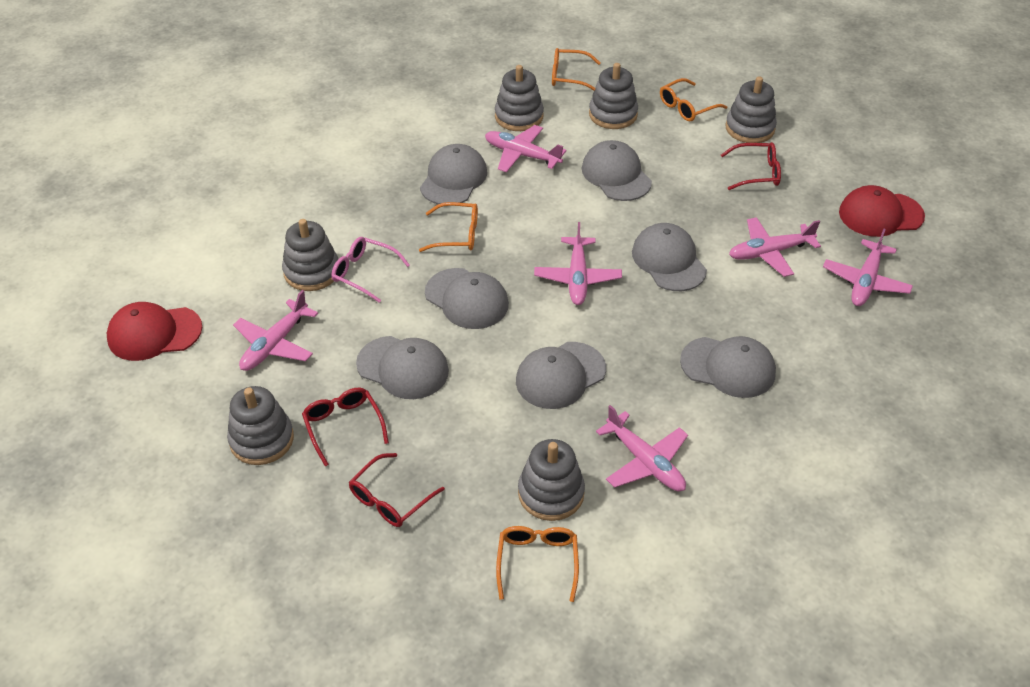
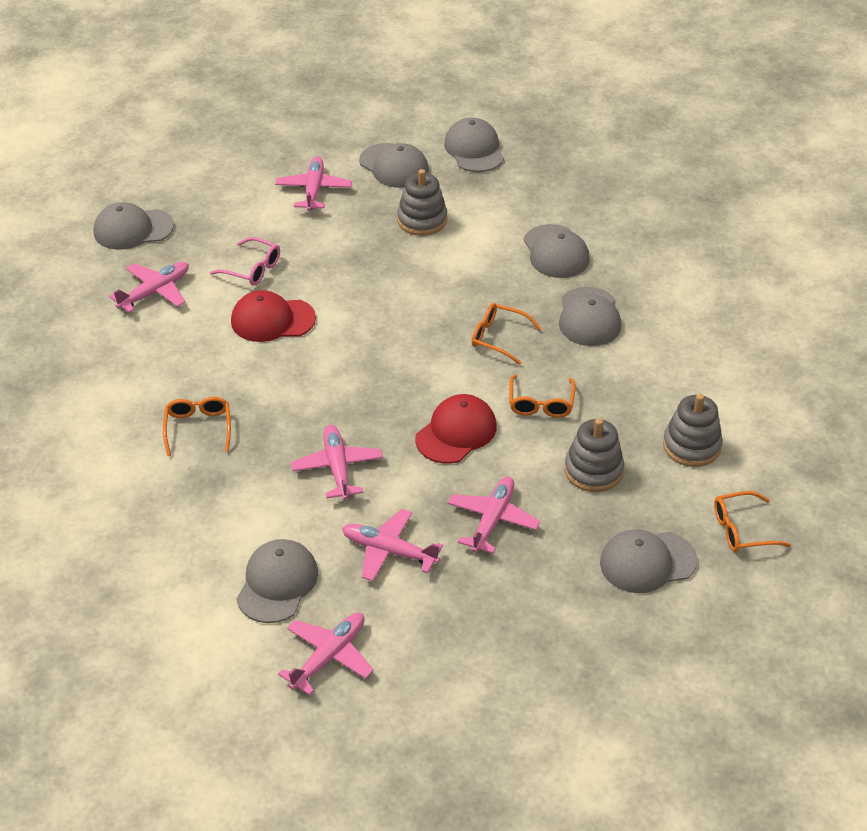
grey stacking toy: [227,386,294,465] [282,219,338,291] [495,65,544,131] [518,439,585,521] [589,63,638,129] [725,76,777,143] = 6 -> [397,169,447,236] [565,418,624,492] [663,394,723,467] = 3
red glasses: [302,388,389,467] [349,453,445,527] [721,142,781,190] = 3 -> none = 0

